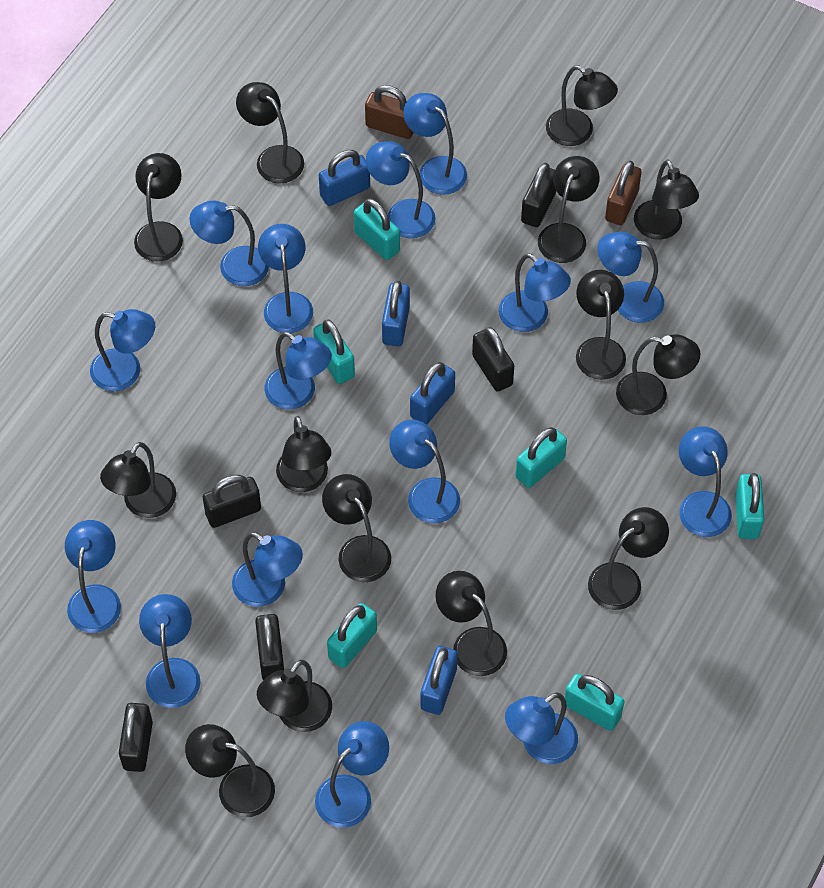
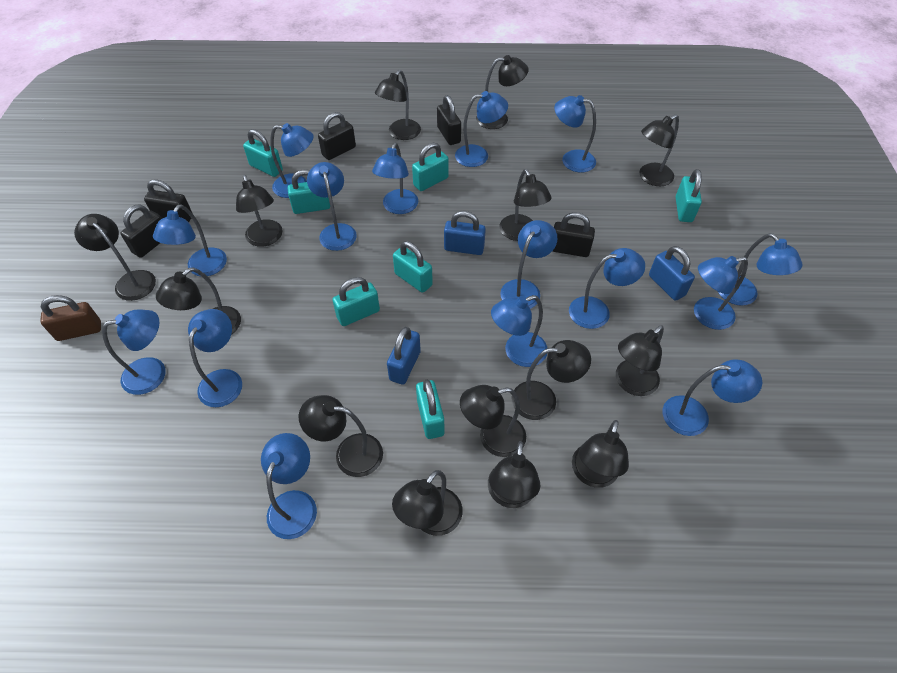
blue padlock: [319,150,370,206] [382,281,410,346] [410,362,455,424] [420,646,458,715] = 4 -> [387,327,421,385] [444,211,486,255] [649,246,695,301] = 3
brown padlock: [365,85,413,139] [605,161,642,225] = 2 -> [40,295,101,341] = 1
turquoise padlock: [313,319,355,384] [327,603,377,668] [354,199,400,260] [515,427,567,488] [565,673,625,731] [735,473,764,539] = 6 -> [243,129,283,177] [287,169,330,214] [332,277,380,326] [393,241,433,293] [412,143,448,191] [416,380,444,439] [676,169,702,222] = 7

